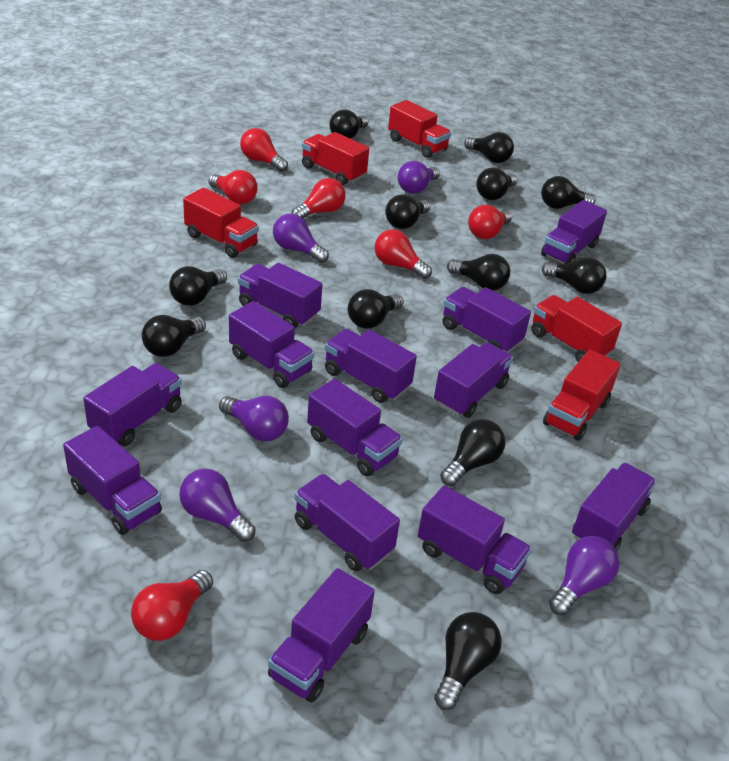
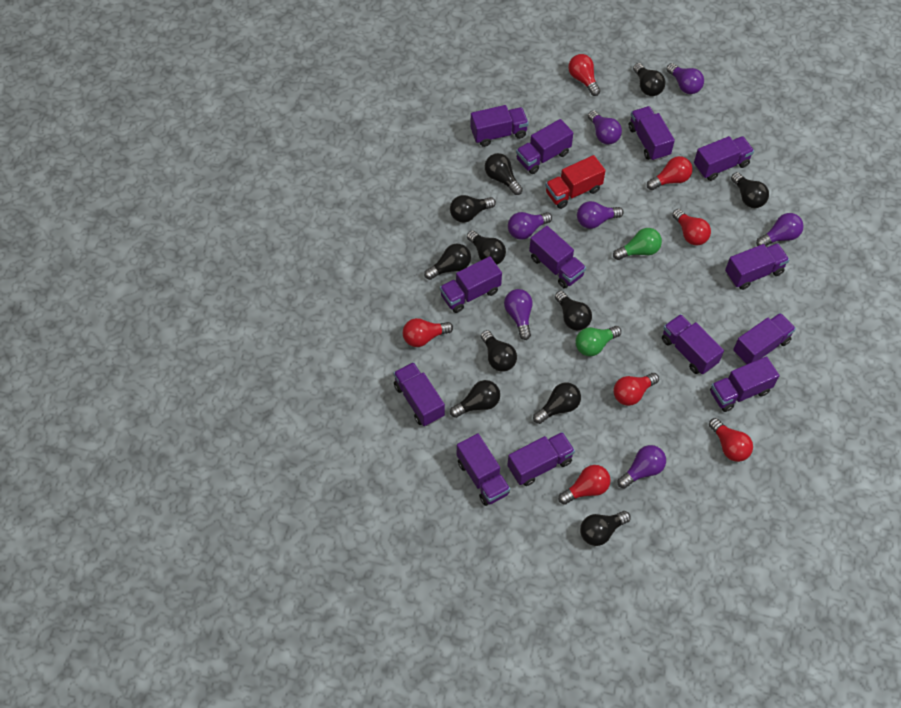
black light bulb: [142,315,206,357] [169,266,227,306] [329,109,368,139] [348,289,404,329] [386,194,430,229] [434,612,502,710] [440,419,505,486] [447,254,510,291] [464,132,514,163] [476,167,517,200] [541,176,596,209] [542,257,606,294] = 12 -> [424,244,471,280] [450,195,496,223] [450,380,500,418] [467,231,506,265] [481,330,517,372] [485,153,523,195] [533,382,581,424] [555,291,592,331] [580,511,630,546] [633,63,666,96] [731,172,769,208] = 11
green light bulb: none = 0 -> [576,326,621,356] [613,228,662,260] = 2
purple light bulb: [179,468,256,542] [219,396,289,441] [273,214,329,263] [398,161,440,194] [549,536,619,615] = 5 -> [504,289,532,340] [508,212,552,240] [577,201,624,229] [588,110,622,145] [618,445,666,489] [666,63,704,94] [756,213,804,246] = 7
red light bulb: [131,570,213,641] [208,170,258,204] [240,128,288,172] [292,178,345,219] [375,229,432,279] [468,205,512,239] = 6 -> [403,318,453,347] [558,465,611,505] [568,54,600,96] [613,373,659,406] [647,156,693,190] [672,209,711,245] [709,418,753,462] = 7
red truck: [183,188,259,258] [302,132,369,185] [388,100,451,158] [531,295,622,362] [543,350,621,441] = 5 -> [545,155,606,209] = 1

